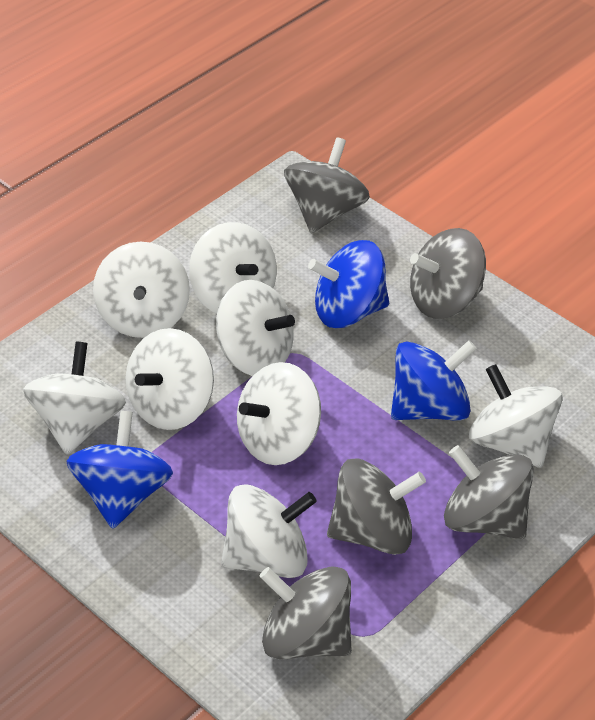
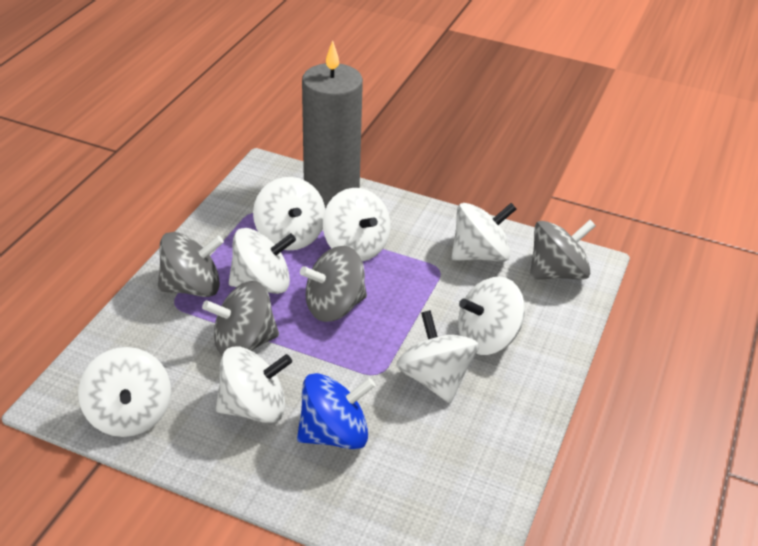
blue spinning top: [66,411,173,529] [308,240,389,328] [391,340,477,421] = 3 -> [297,373,375,450] = 1
grey candle: none = 0 -> [302,40,363,209] = 1
grey spinning top: [260,566,352,660] [284,137,370,233] [327,459,426,555] [410,228,486,319] [444,445,534,539] = 5 -> [158,232,224,297] [202,281,279,356] [300,246,367,322] [530,220,596,280] = 4

